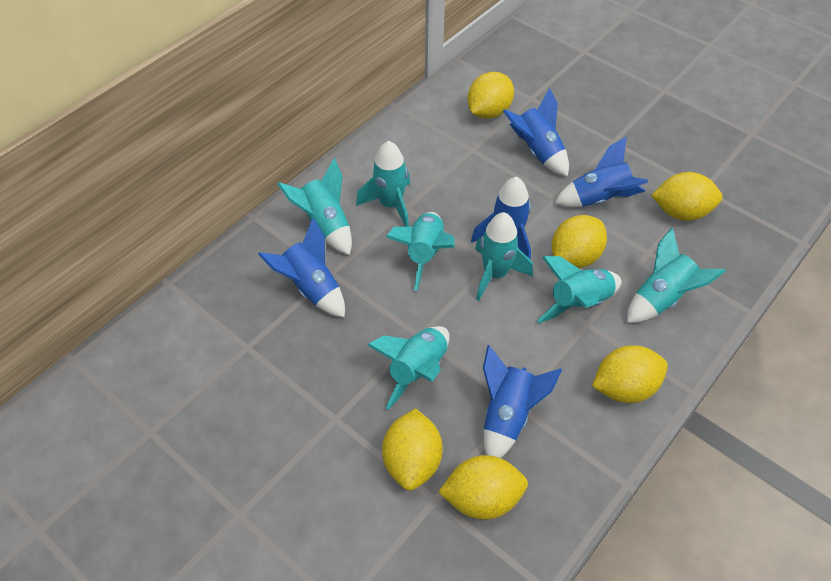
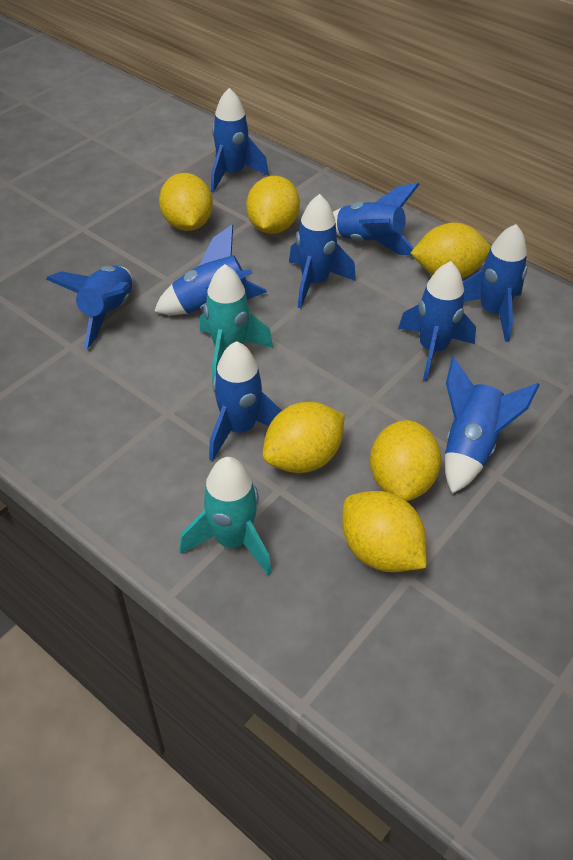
blue rocket: [258,218,345,318] [471,177,531,260] [483,345,562,458] [503,88,569,177] [554,136,648,207] = 5 -> [46,265,133,349] [154,224,267,315] [209,341,282,461] [211,88,269,193] [289,194,356,308] [333,183,420,256] [398,261,476,381] [445,357,540,494] [463,224,528,342] = 9
turquoise rocket: [278,158,352,255] [356,141,410,227] [367,326,450,410] [386,212,455,291] [475,212,533,301] [537,256,622,323] [627,227,726,323] = 7 -> [180,457,272,575] [200,264,273,384] = 2

